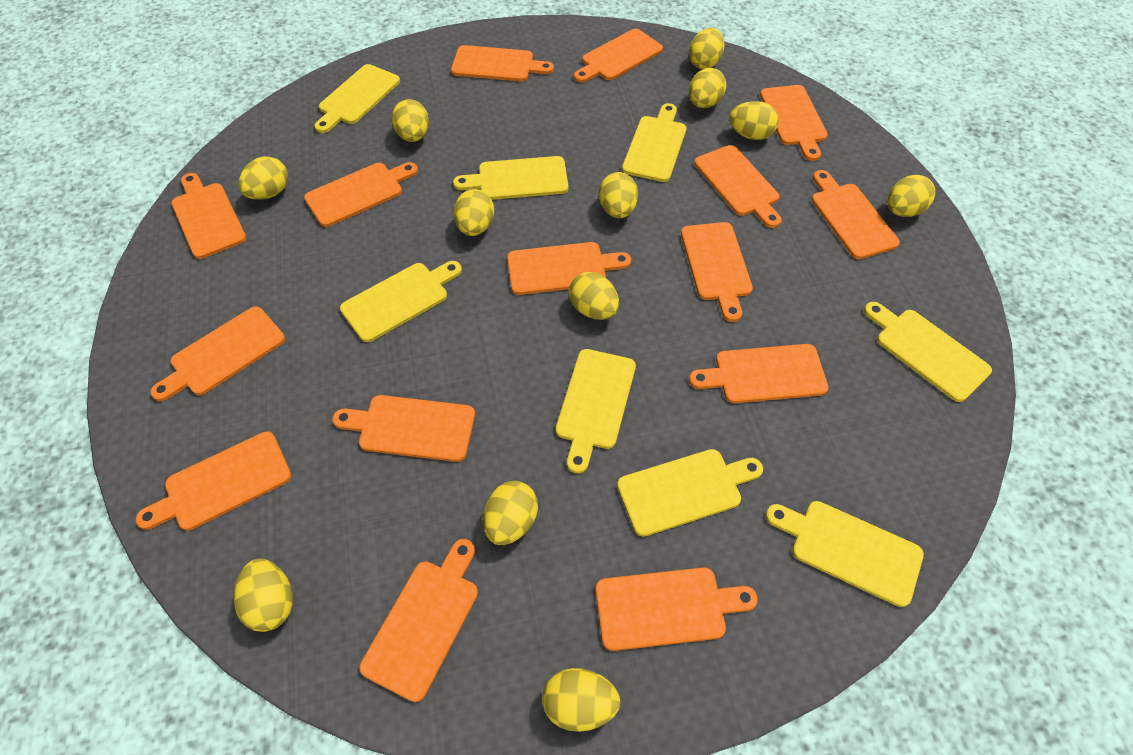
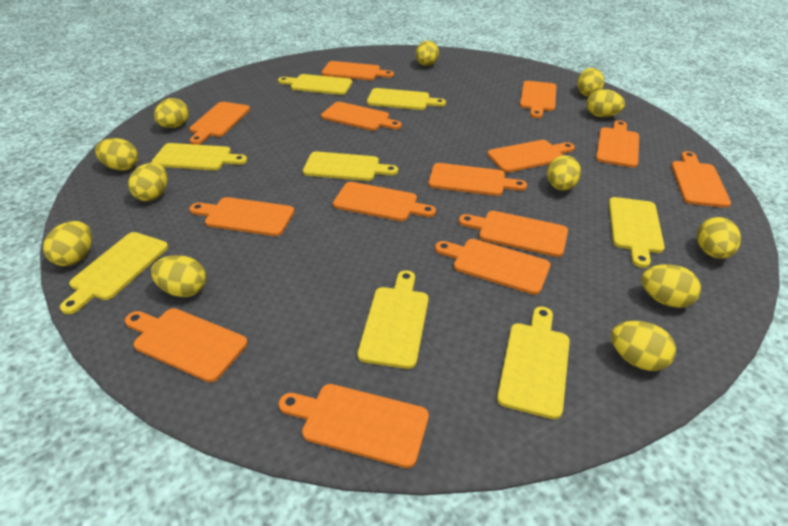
orange cutting board: [136,431,291,531] [150,306,285,401] [171,173,246,259] [304,162,418,227] [332,395,475,462] [360,539,478,702] [451,45,554,81] [507,242,631,295] [574,29,663,83] [596,567,758,651] [681,222,753,322] [689,344,829,403] [694,145,782,228] [760,85,828,161] [812,170,900,259] = 15 -> [125,308,248,382] [189,197,294,236] [190,102,250,145] [279,384,429,468] [321,102,402,131] [322,61,394,80] [333,182,436,221] [429,163,527,196] [435,239,550,295] [459,211,568,257] [488,140,575,173] [520,81,556,118] [596,120,639,168] [671,151,731,208] = 14

